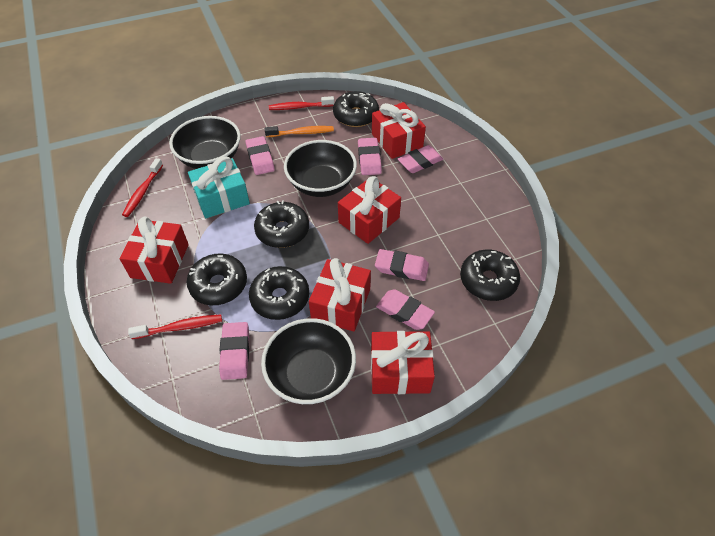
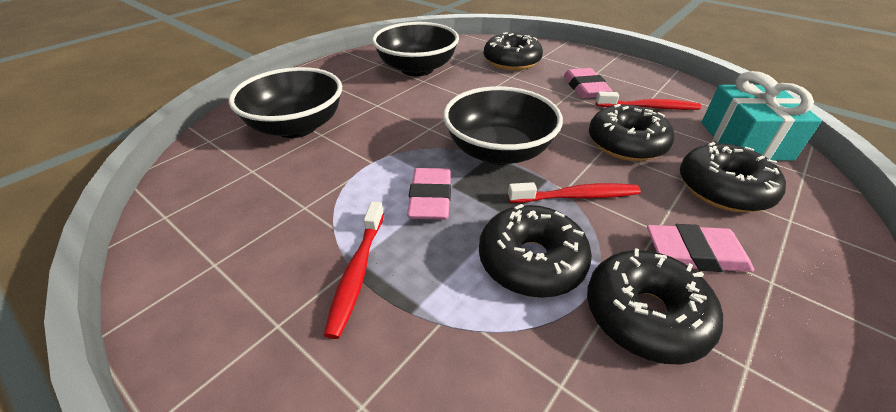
orange toothbrush: [265,126,334,137] = 1 -> none = 0
pink eraser: [219,322,249,380] [246,136,275,175] [358,138,382,175] [375,249,429,281] [376,289,435,330] [398,145,443,173] = 6 -> [407,168,451,220] [564,68,612,98] [647,224,754,272] = 3
red gift: [119,216,189,284] [309,258,371,332] [338,176,401,244] [371,331,435,394] [372,102,426,159] = 5 -> none = 0

